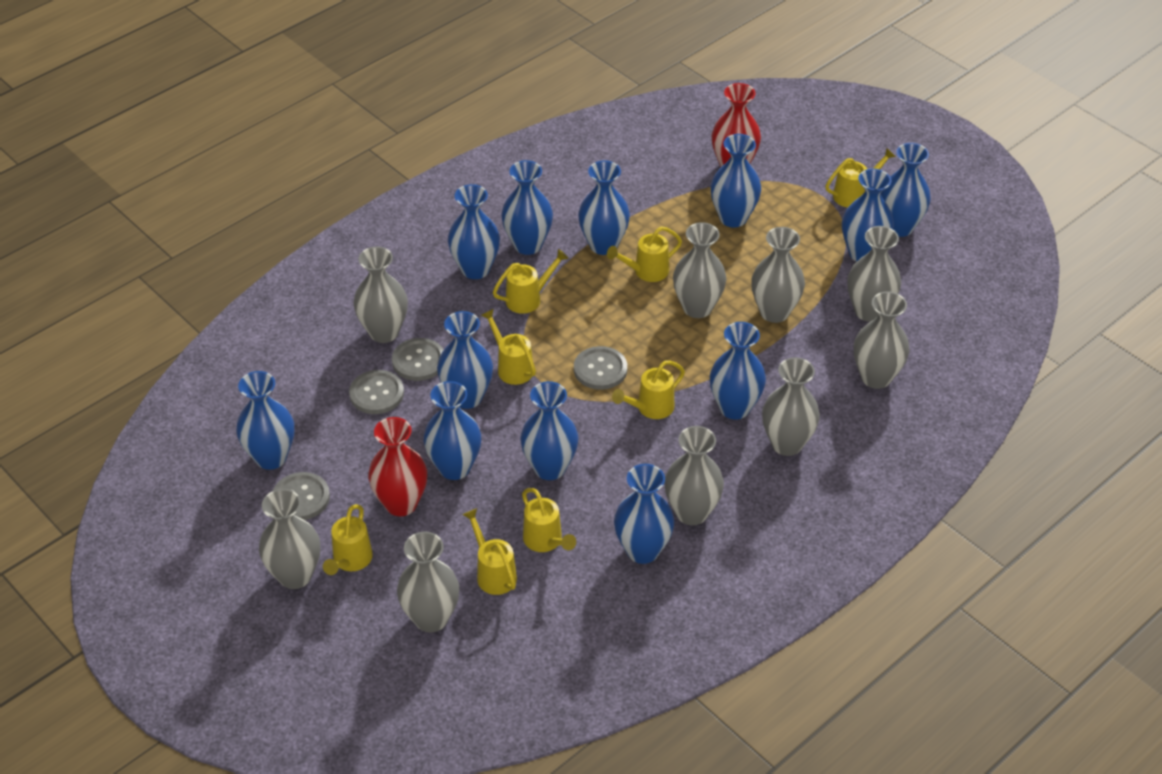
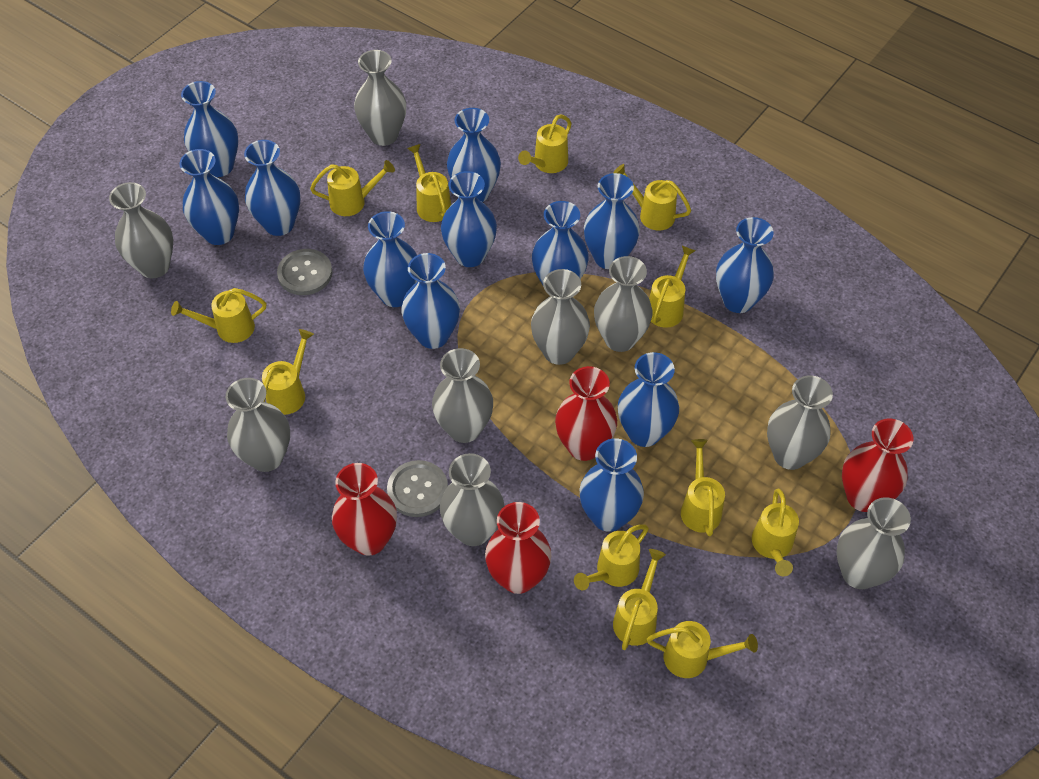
grey button: [273,472,330,520] [349,370,404,414] [392,338,444,381] [574,346,627,390] = 4 -> [277,249,332,295] [387,460,448,517] = 2
red vase: [368,417,427,516] [712,83,761,168] = 2 -> [332,463,397,556] [485,502,551,594] [555,366,617,461] [842,418,913,512] = 4
yellow watering can: [323,504,373,575] [463,508,517,595] [481,309,536,385] [493,249,568,314] [522,488,576,552] [607,226,682,282] [612,361,685,419] [825,148,896,208] = 8 -> [171,288,266,343] [262,329,314,415] [310,160,395,216] [407,144,451,222] [518,115,572,173] [574,524,649,590] [613,164,691,231] [613,549,666,650] [647,621,758,678] [649,246,695,328] [681,439,725,536] [752,489,799,576] = 12

